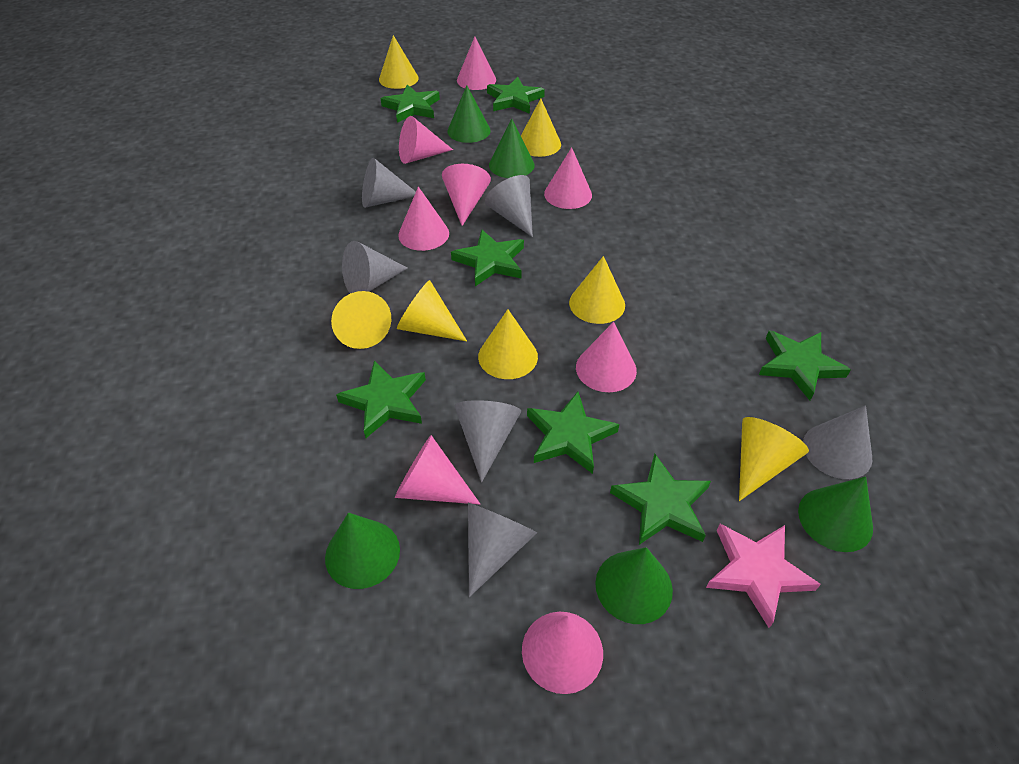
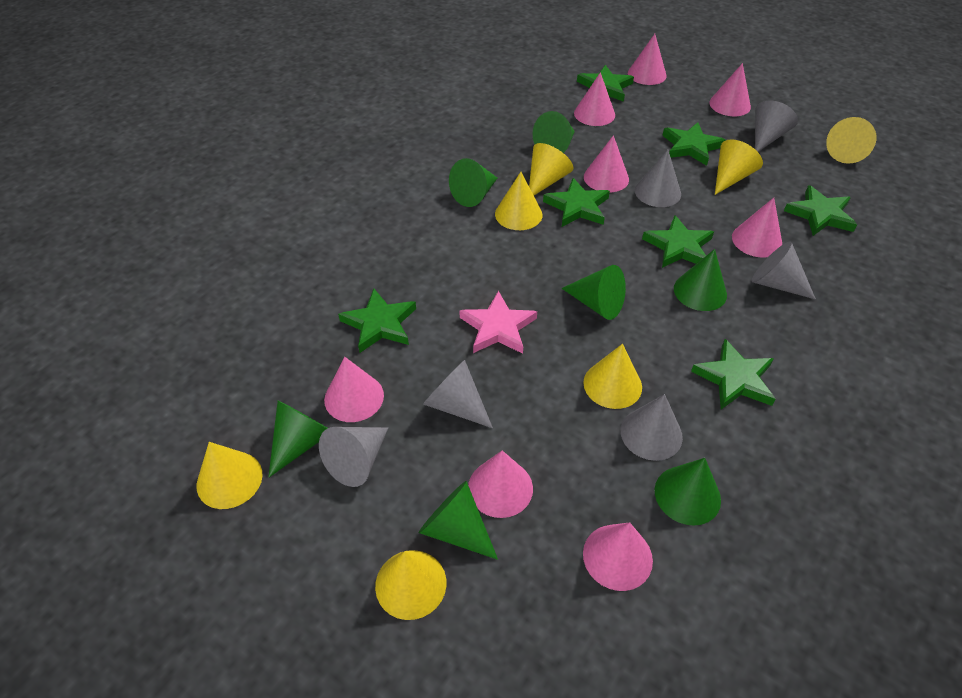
green cone: [325,513,400,589] [447,86,491,143] [489,119,535,178] [595,547,673,624] [798,476,873,552] = 5 -> [268,400,328,478] [419,481,498,560] [449,158,497,207] [533,111,575,153] [561,265,626,320] [655,458,721,526] [674,249,727,311] = 7

